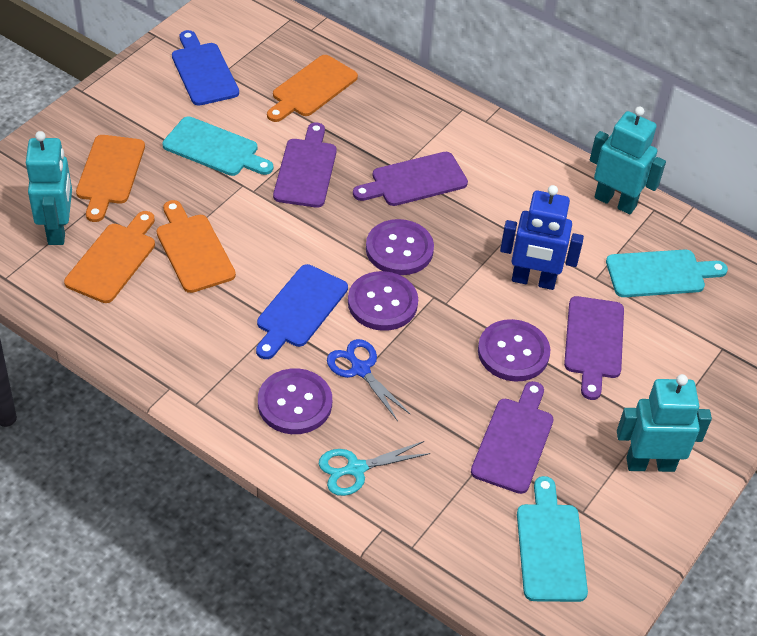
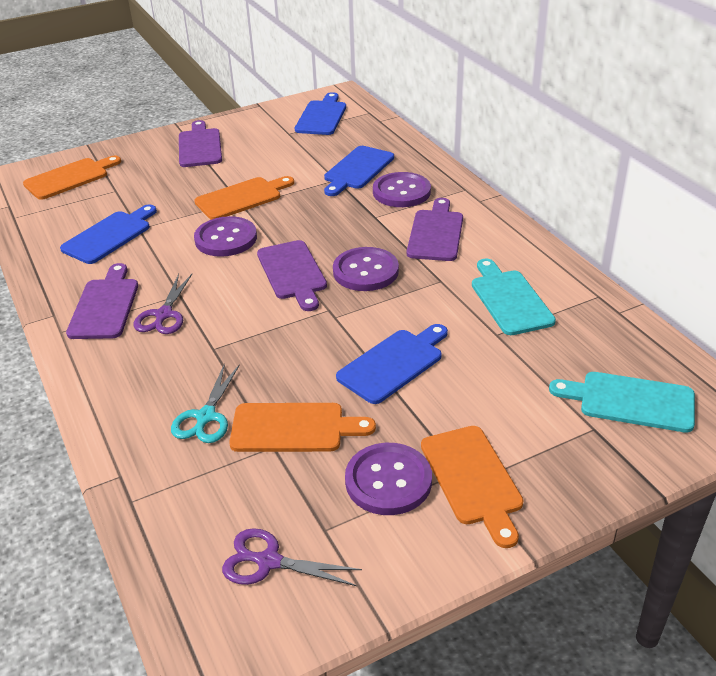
blue cutting board: [172,30,239,106] [256,264,348,359] = 2 -> [60,205,157,264] [295,92,346,135] [324,146,394,196] [336,324,448,404] = 4
blue robot: [500,185,584,290] = 1 -> none = 0
blue scissors: [327,339,411,421] = 1 -> none = 0
purple scissors: none = 0 -> [133,274,192,334] [222,528,362,586] = 2
turquoise cutting board: [162,116,273,176] [517,476,588,602] [606,250,728,297] = 3 -> [472,258,556,335] [549,372,695,433] = 2
turquoise robot: [26,131,72,245] [590,106,666,214] [617,374,712,472] = 3 -> none = 0

